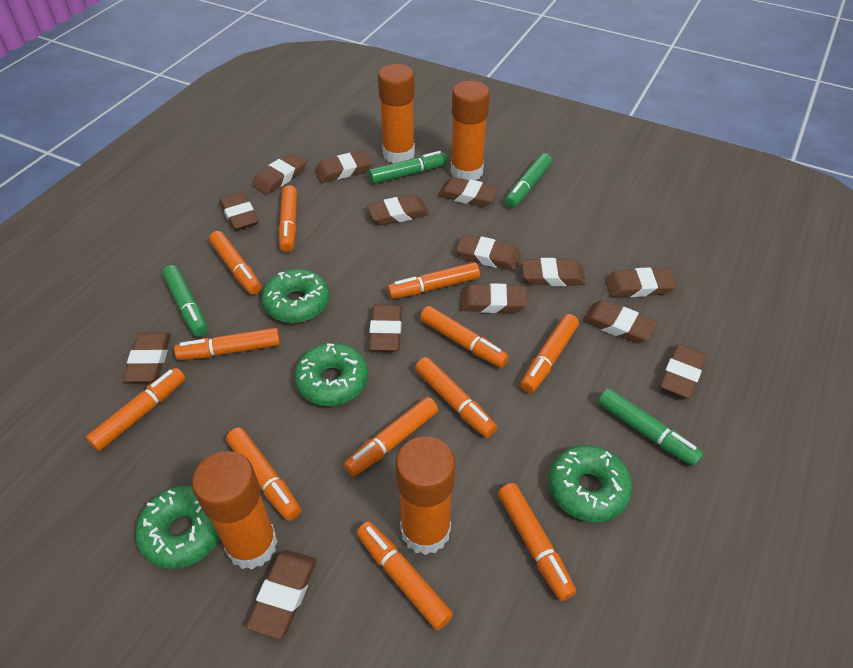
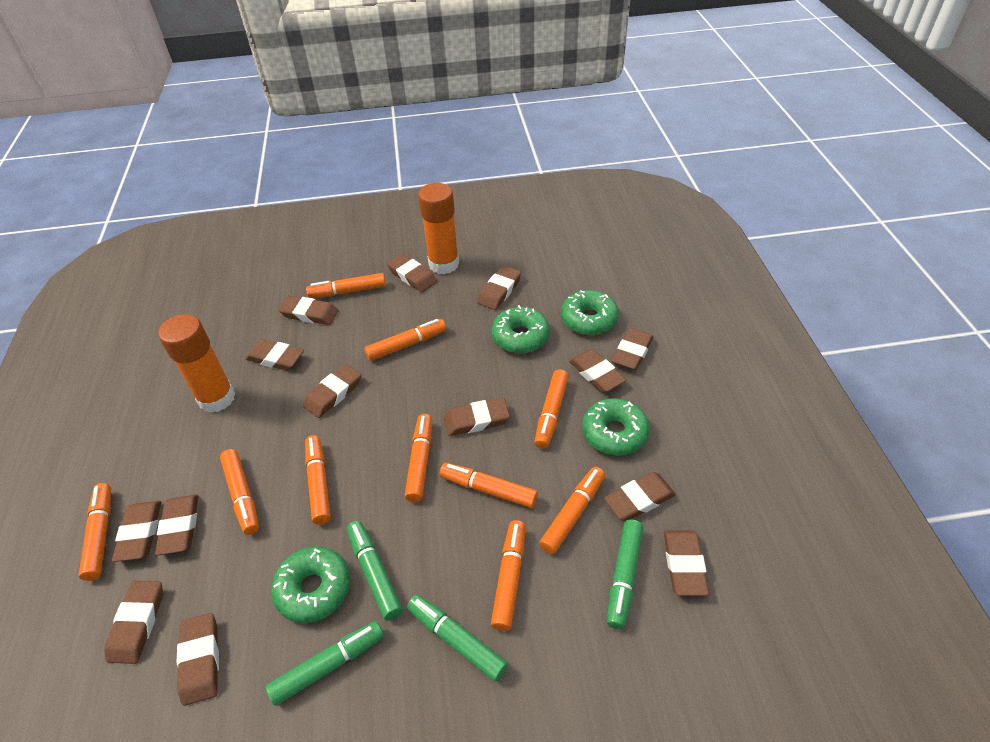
orange glue stick: [192,451,278,569] [378,64,415,164] [395,436,456,555] [451,81,490,180] = 4 -> [158,314,235,413] [418,183,459,274] = 2
orange marker: [86,368,186,451] [174,328,280,360] [209,231,261,295] [226,427,301,521] [279,185,297,252] [344,397,438,477] [356,521,453,630] [387,262,480,299] [415,357,497,438] [420,306,509,368] [498,483,576,601] [520,314,579,393] = 12 -> [78,483,111,581] [220,449,259,535] [305,435,331,525] [306,273,386,298] [365,319,446,361] [404,414,432,502] [440,463,538,508] [491,520,526,631] [535,369,569,449] [539,467,605,554] = 10

